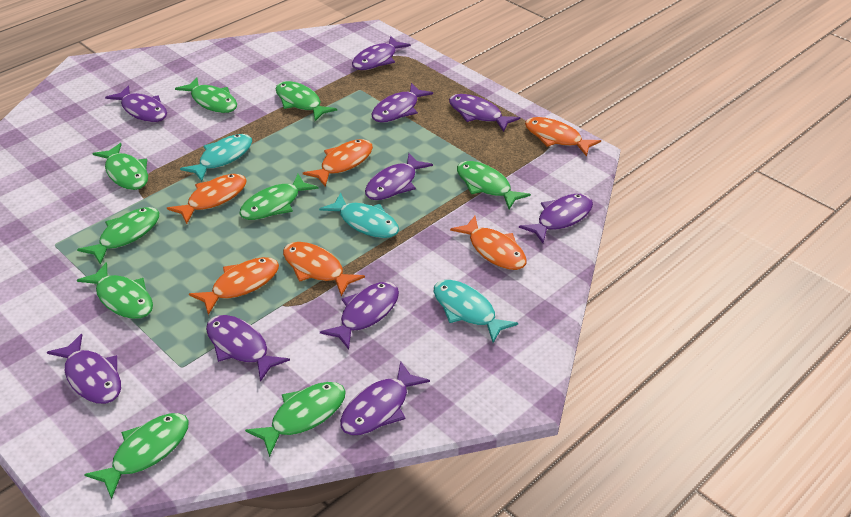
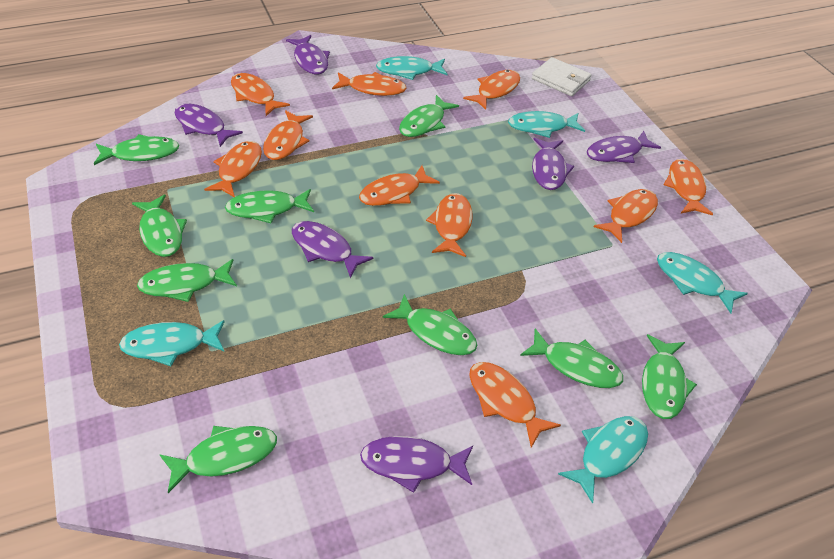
orange fish: [167,174,247,224] [189,257,279,315] [283,242,365,297] [303,139,373,187] [450,216,527,270] [525,117,601,157] = 6 -> [204,141,262,197] [231,73,290,116] [263,110,313,160] [332,72,407,96] [359,165,440,206] [426,193,472,257] [463,70,520,110] [469,362,561,448] [594,189,658,243] [663,159,713,216] = 10
purple fish: [47,334,121,404] [105,85,167,122] [206,315,290,382] [320,282,399,350] [340,361,430,435] [352,36,411,70] [365,153,433,200] [371,83,433,123] [449,94,520,132] [519,194,593,243] = 10 -> [175,104,243,147] [286,35,330,74] [292,221,374,279] [360,436,473,493] [532,138,574,190] [587,131,661,163] = 6
turquoise fish: [180,134,252,181] [319,193,399,238] [434,280,518,343] = 3 -> [119,320,225,366] [376,56,448,80] [508,111,585,138] [558,416,648,504] [657,252,748,314] = 5
white wallet: none = 0 -> [532,57,592,96] = 1

